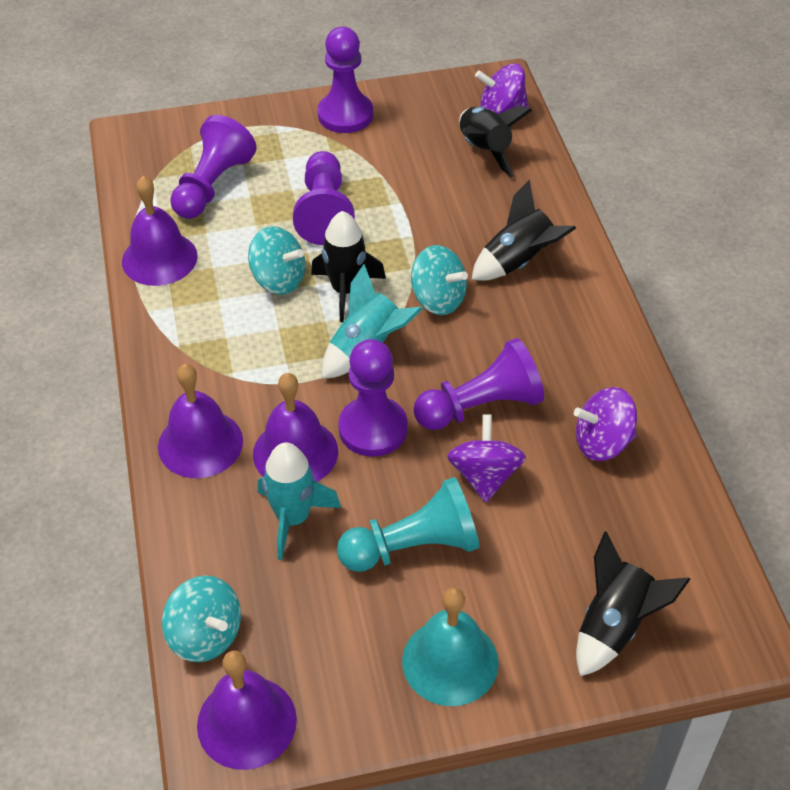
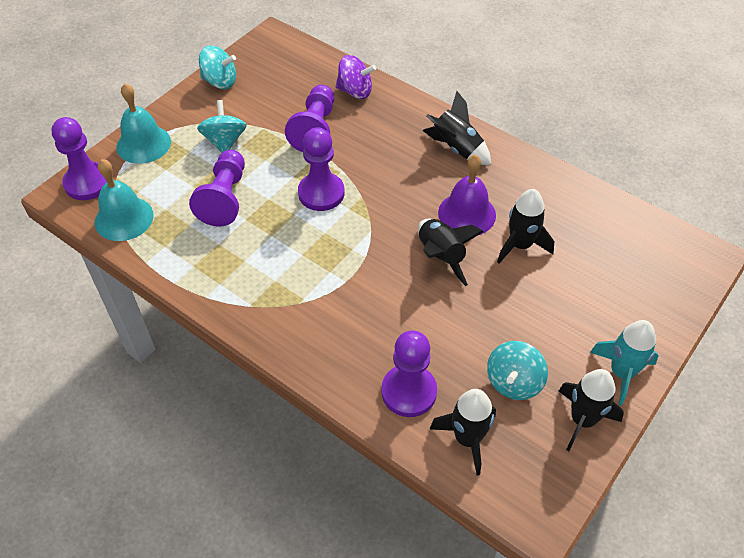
black rocket: [311,211,386,322] [459,106,532,178] [471,179,576,281] [576,531,690,676] = 4 -> [418,219,484,286] [422,91,491,165] [430,389,496,475] [497,189,554,263] [559,369,624,451] = 5
purple bell: [122,176,198,286] [158,364,243,478] [197,650,297,770] [253,373,338,482] = 4 -> [438,154,496,235] = 1
purple spinning top: [447,414,526,503] [475,63,529,114] [574,387,637,461] = 3 -> [336,55,376,99] = 1
turquoise bell: [402,588,499,706] = 1 -> [95,159,154,241] [116,83,171,164] = 2
turquoise pawn: [337,477,480,572] = 1 -> none = 0
turquoise rocket: [258,442,341,560] [322,264,423,379] = 2 -> [590,320,659,406] = 1

